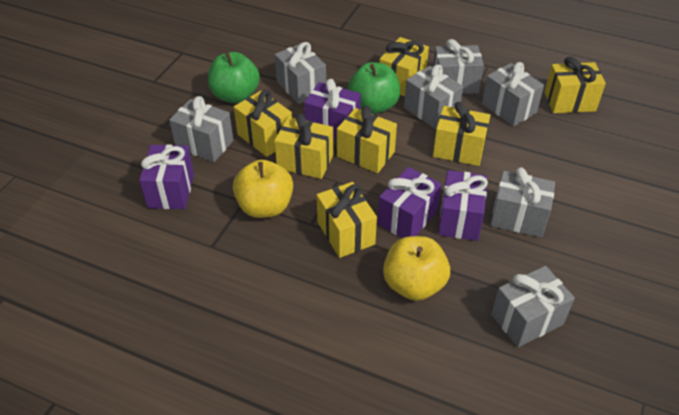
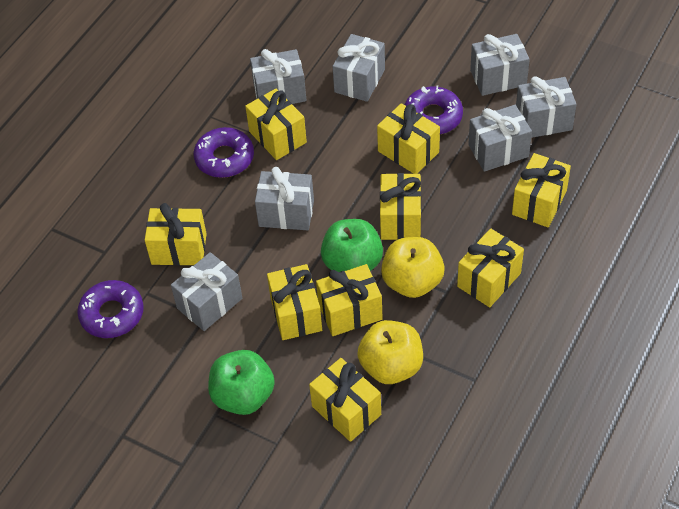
purple donut: none = 0 -> [77,280,144,338] [194,127,254,178] [404,86,463,134] = 3
purple gift: [139,144,194,209] [304,79,361,140] [378,167,442,238] [438,170,488,241] = 4 -> none = 0
yellow gift: [234,90,292,157] [274,113,333,179] [317,182,377,258] [337,106,397,173] [379,37,429,96] [433,102,490,166] [545,57,606,113] = 7 -> [145,203,207,266] [245,88,307,160] [267,264,322,340] [309,358,381,442] [316,264,383,336] [377,103,440,174] [380,173,421,240] [457,229,524,307] [512,153,571,227] = 9

